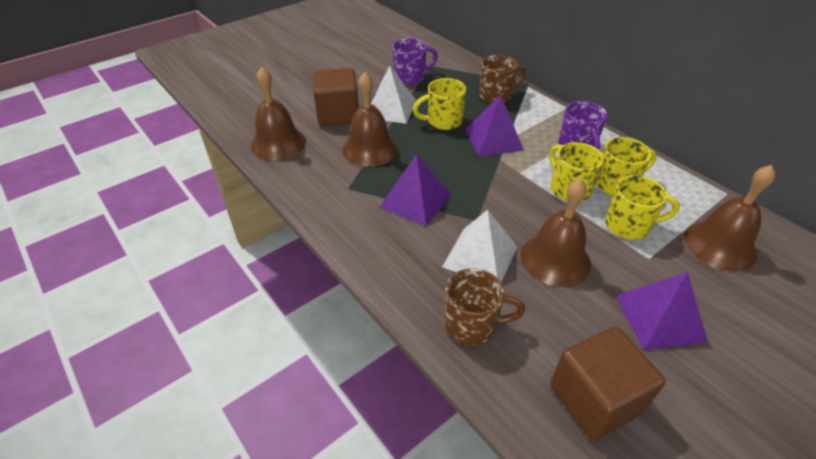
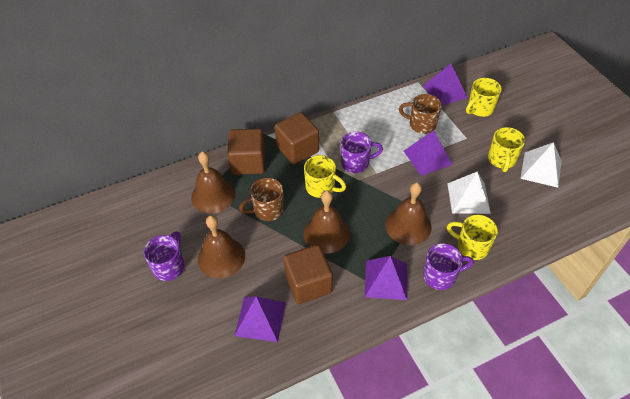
brown cube: [313,68,359,126] [550,327,665,440] = 2 -> [227,129,265,175] [275,112,319,164] [283,245,333,304] = 3
purple mug: [392,38,438,85] [558,101,607,150] = 2 -> [144,231,185,281] [341,132,383,173] [423,243,474,290] = 3
purple pyramid: [380,154,451,226] [465,94,524,156] [615,272,708,350] = 3 -> [235,296,286,342] [365,256,407,300] [404,130,453,176] [423,64,468,106] = 4

